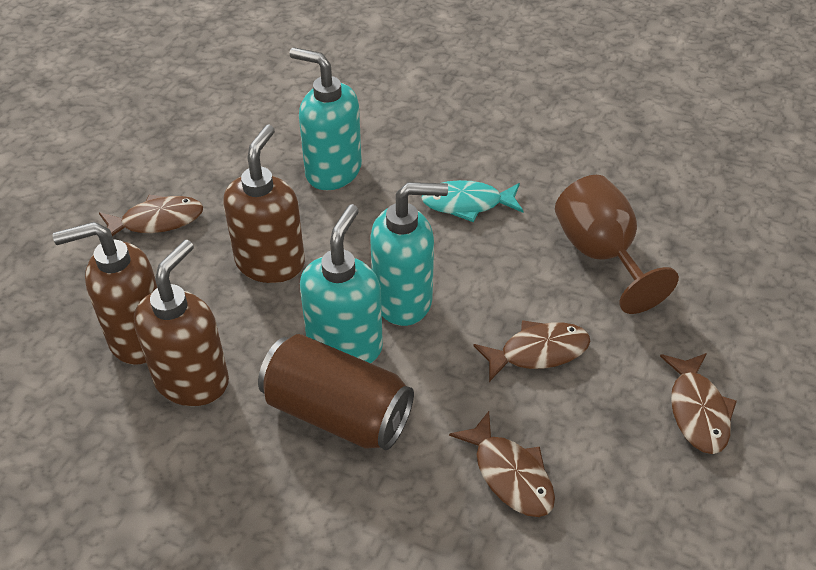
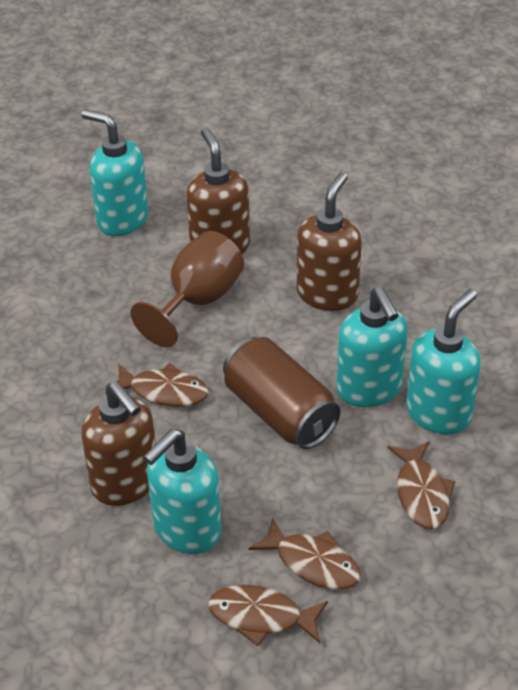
turquoise fish: [421,180,524,222] = 1 -> none = 0
turquoise soap dispenser: [290,47,362,190] [300,204,383,363] [370,182,448,326] = 3 -> [81,109,149,236] [143,429,222,554] [336,287,408,407] [406,289,481,434] = 4

